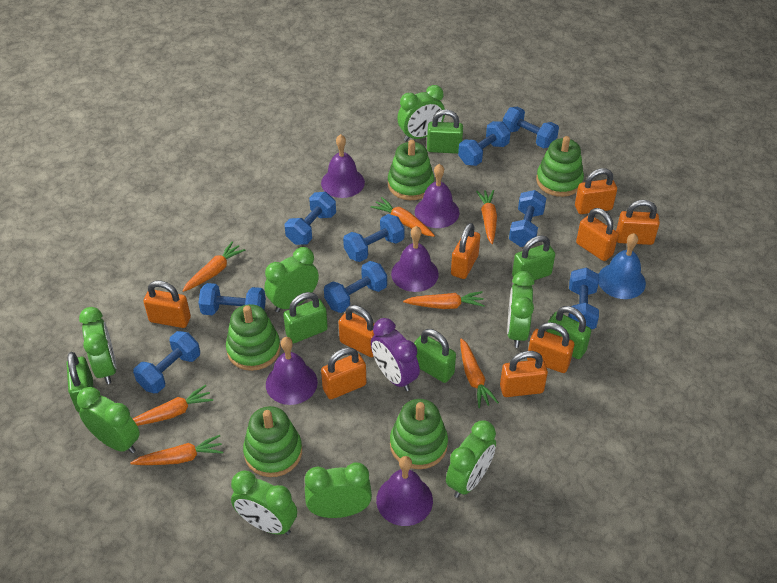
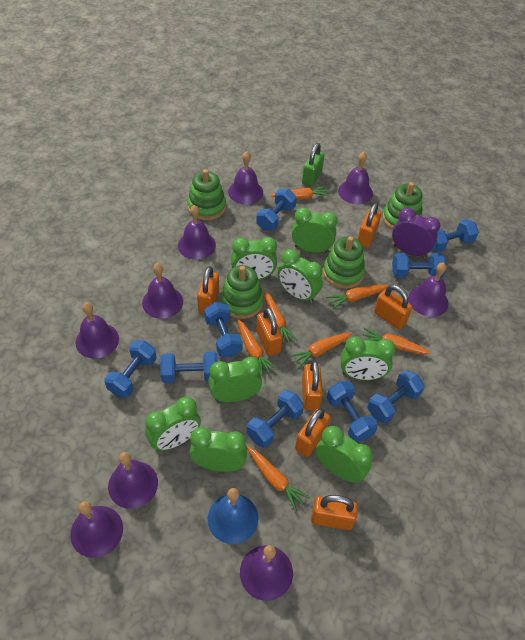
green padlock: [67,352,94,412] [283,292,328,343] [414,329,456,383] [427,109,463,154] [512,235,555,280] [546,306,591,359] = 6 -> [302,143,325,187] = 1
green stacking toy: [226,304,281,371] [243,406,302,477] [388,140,434,200] [390,399,448,469] [536,136,584,197] = 5 -> [187,169,226,220] [220,265,264,319] [323,236,365,289] [382,182,422,230] = 4
orange padlock: [143,280,191,328] [321,348,366,399] [339,305,375,358] [451,223,480,279] [500,351,548,397] [527,322,574,373] [575,168,617,214] [576,208,618,261] [616,200,660,245] = 9 -> [197,266,219,314] [256,307,283,356] [295,408,330,457] [302,361,323,410] [311,495,358,530] [357,203,381,248] [374,285,412,330] = 7
purple bell: [266,337,318,405] [321,134,365,198] [376,456,433,526] [391,226,439,292] [415,164,459,228] = 5 -> [70,501,123,558] [75,302,119,359] [108,452,158,509] [142,263,183,319] [178,205,216,260] [228,151,263,204] [240,545,293,601] [338,152,373,204] [408,262,448,317] = 9

